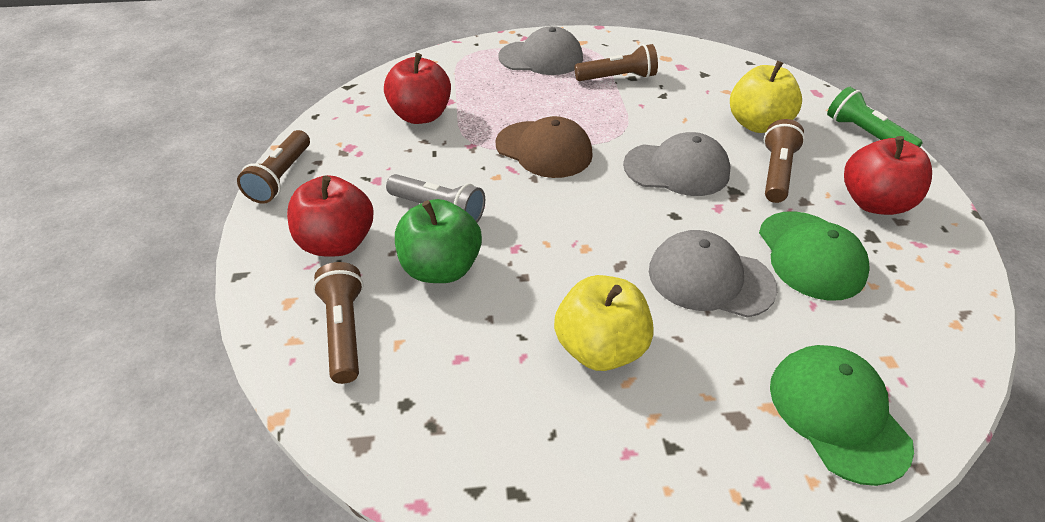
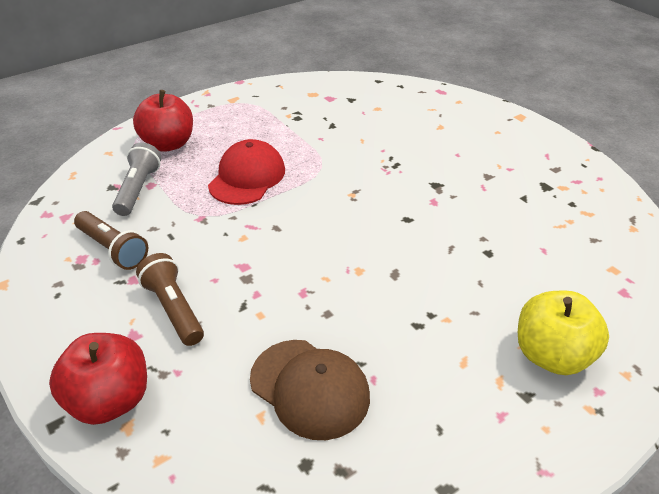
brown flashlight: [237,130,310,204] [313,262,364,384] [575,44,658,81] [764,119,805,203] = 4 -> [74,211,148,270] [136,253,204,346] = 2
green apple: [395,199,482,283] = 1 -> none = 0
green cap: [759,211,870,301] [770,345,914,486] = 2 -> none = 0
green flashlight: [827,87,923,147] = 1 -> none = 0
grey cap: [498,26,583,75] [623,132,730,196] [649,230,777,318] = 3 -> none = 0
red apple: [287,175,373,256] [384,53,451,124] [844,136,932,215] = 3 -> [49,333,147,425] [133,90,193,152] = 2
red cap: none = 0 -> [208,139,285,205] = 1
yellow apple: [554,275,654,371] [730,61,802,133] = 2 -> [518,291,609,375] = 1

